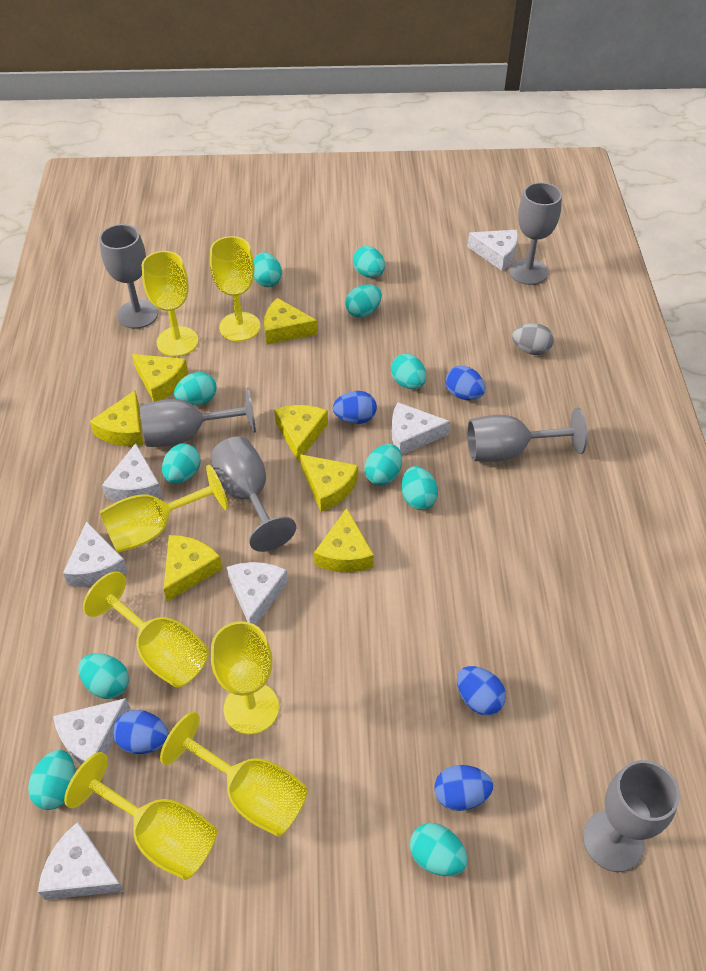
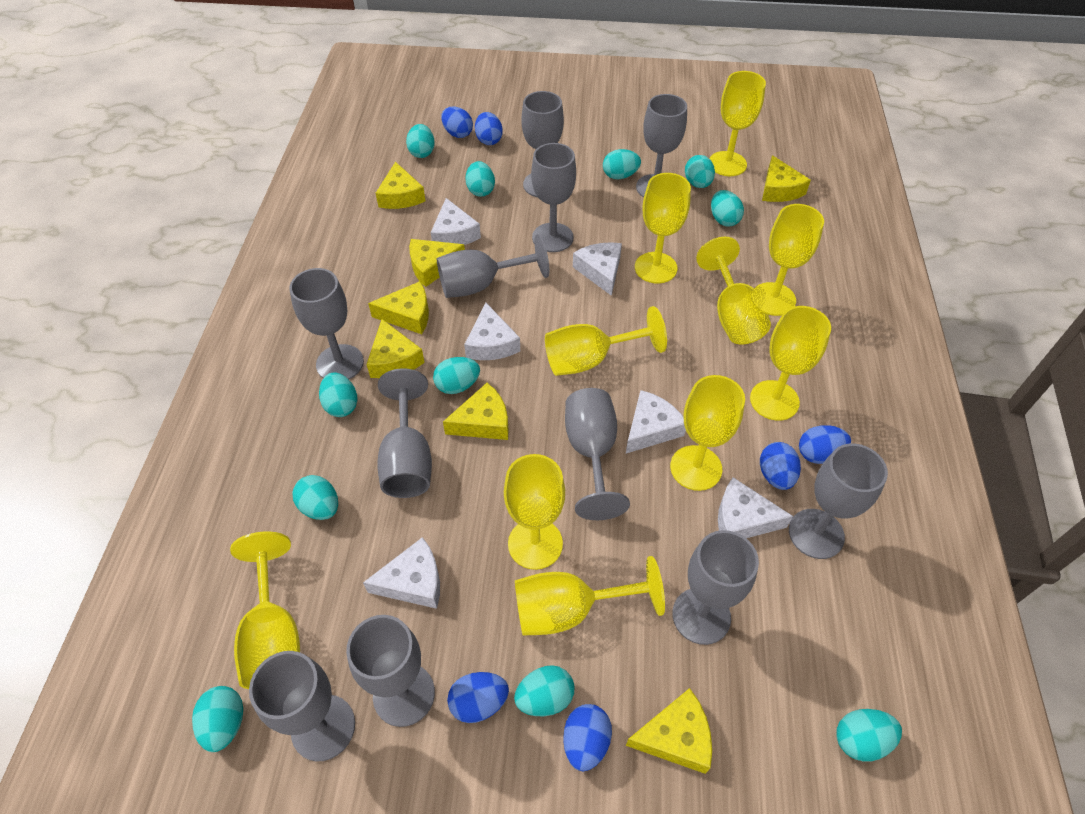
blue egg: [113,710,169,754] [333,391,377,424] [435,765,493,811] [446,366,485,400] [457,666,506,715] = 5 -> [441,107,473,138] [447,672,509,723] [475,112,503,145] [563,704,612,771] [760,442,801,490] [799,425,851,464] = 6
grey egg: [512,323,554,355] = 1 -> none = 0
grey goblet: [99,224,158,329] [140,387,256,447] [210,437,296,552] [467,408,587,462] [509,182,562,285] [583,760,680,872] = 6 -> [249,651,355,762] [289,268,364,379] [346,615,435,727] [377,368,432,498] [437,234,549,298] [522,91,564,197] [531,143,576,252] [565,388,630,520] [636,94,687,197] [672,530,759,645] [789,444,888,559] = 11
white cheese: [38,822,125,900] [53,698,131,765] [63,521,128,587] [102,443,162,502] [227,562,288,625] [392,402,450,455] [467,230,518,271] = 7 -> [363,537,440,609] [431,198,481,245] [464,303,520,360] [573,242,622,296] [626,390,686,453] [718,477,793,538] = 6
yellow goblet: [64,752,217,880] [83,572,209,688] [100,465,228,553] [142,251,198,357] [160,711,308,837] [210,236,260,341] [211,621,279,735] = 7 -> [230,531,300,689] [504,454,565,570] [515,556,665,636] [545,306,667,376] [635,173,691,284] [670,375,745,491] [696,237,771,344] [709,71,766,176] [750,306,831,421] [754,204,824,316] = 10

